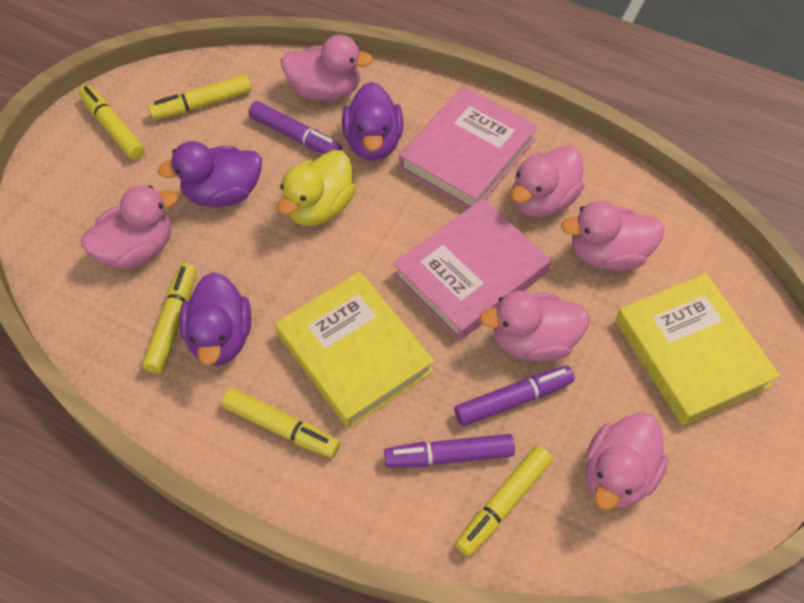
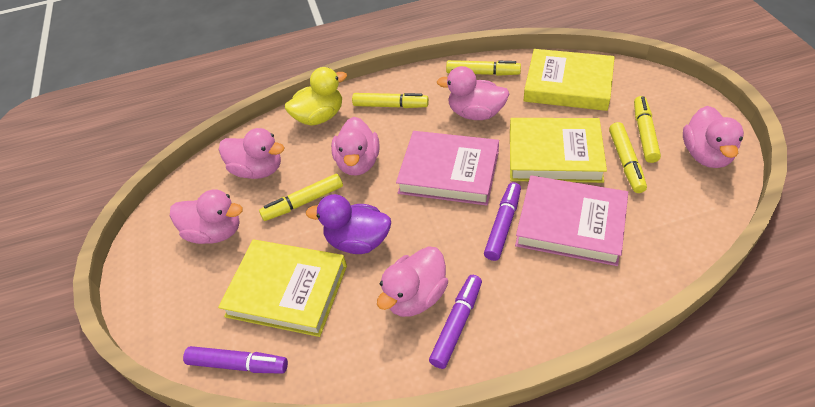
purple duck: [158,141,262,207] [180,272,251,366] [342,82,403,161] = 3 -> [306,194,391,254] = 1
yellow book: [275,271,434,429] [615,273,780,426] = 2 -> [218,240,347,337] [510,118,607,183] [524,49,615,111] = 3

